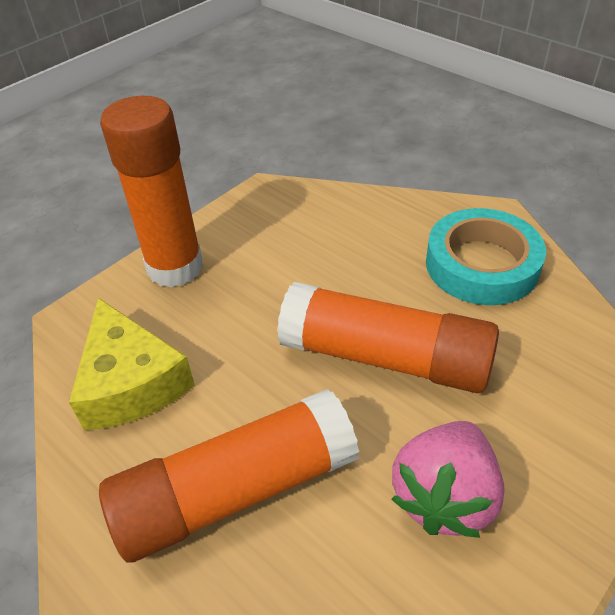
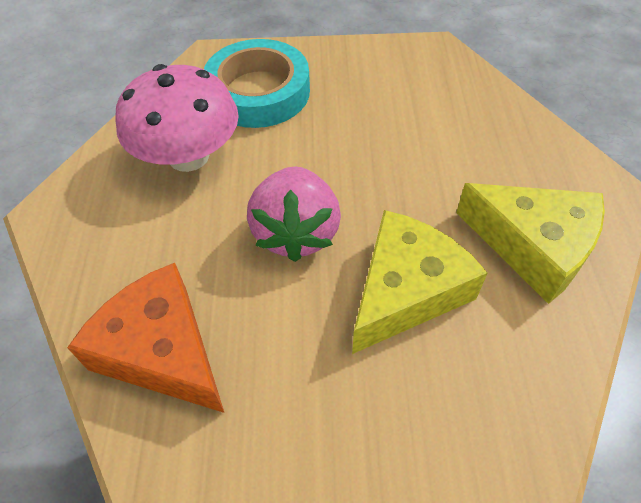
orange cheese: none = 0 -> [67,263,224,413] = 1
orange glue stick: [99,389,359,563] [100,96,203,288] [277,282,499,393] = 3 -> none = 0
pink mushroom: none = 0 -> [115,64,239,172] = 1
yellow cheese: [69,298,195,430] = 1 -> [352,210,487,354] [456,183,605,304] = 2

